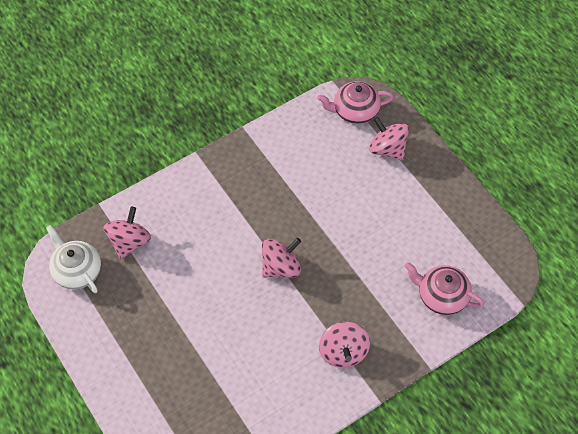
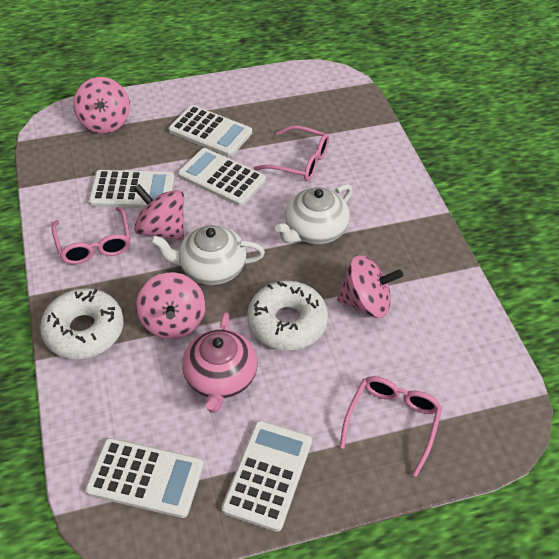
pink glasses: none = 0 -> [52,207,131,264] [254,125,329,181] [340,376,442,477] = 3
pink teapot: [317,81,393,124] [405,262,484,315] = 2 -> [182,312,257,413] = 1
white calculator: none = 0 -> [85,438,204,518] [89,170,175,208] [169,105,252,157] [178,148,266,206] [222,420,312,532] = 5
white donut: none = 0 -> [40,288,124,359] [247,281,328,350] = 2
white teapot: [46,225,101,293] = 1 -> [151,225,265,285] [275,184,353,244] = 2

